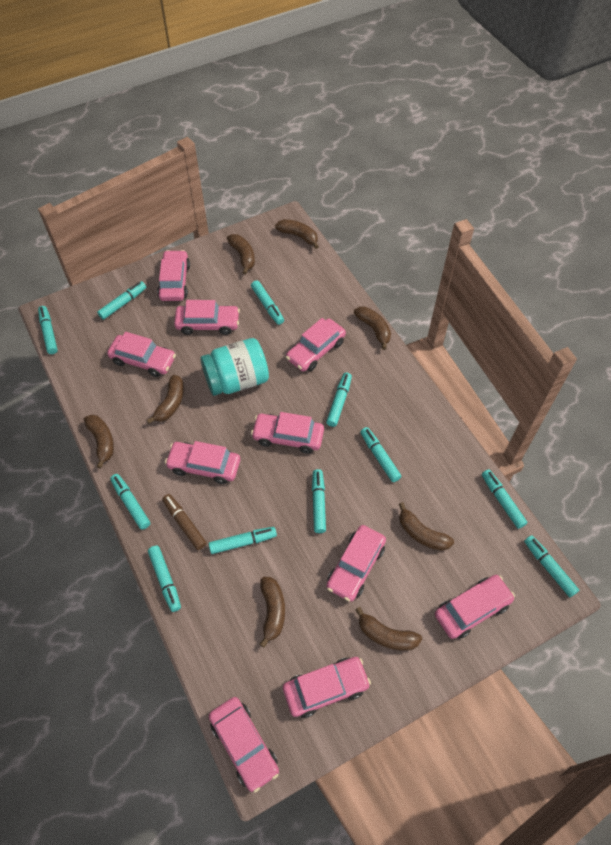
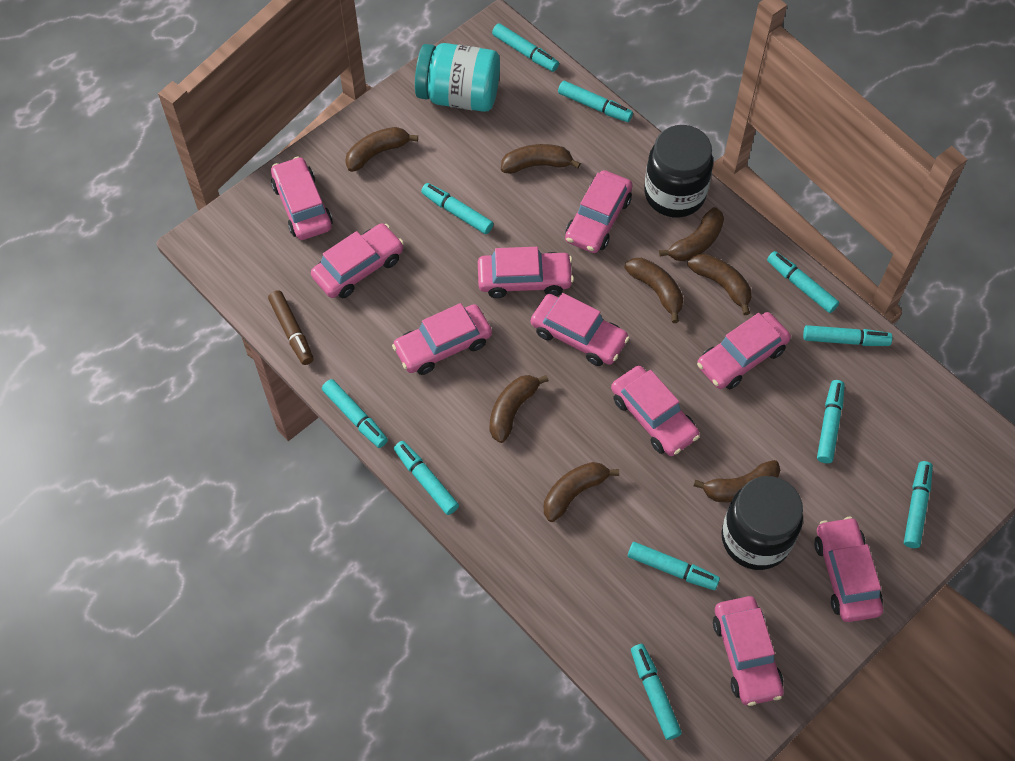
black jar: none = 0 -> [644,125,713,218] [721,476,803,570] = 2

